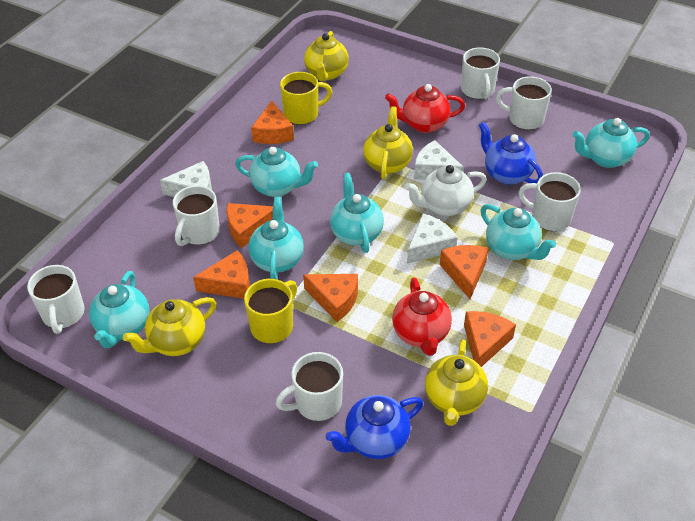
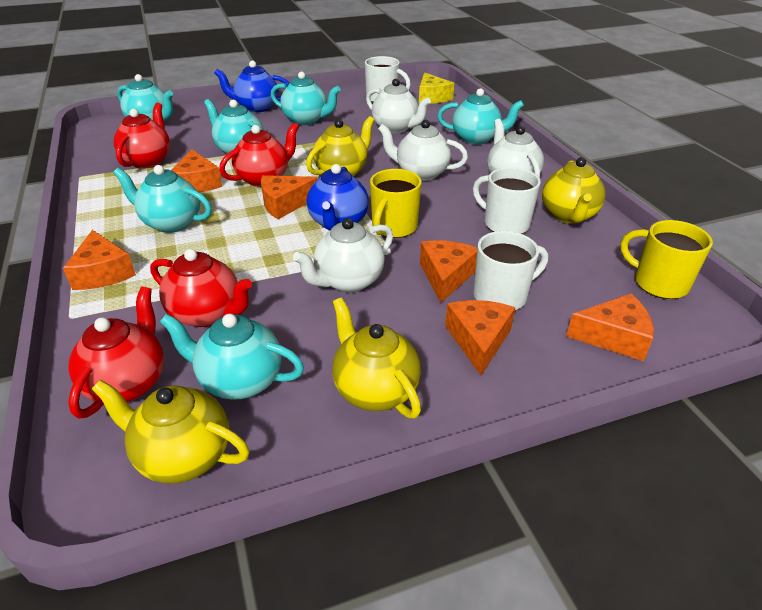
red teapot: [385,84,465,133] [392,278,452,356] = 2 -> [68,287,164,418] [114,103,170,169] [150,249,252,327] [219,123,299,187] = 4
white cheese: [160,161,212,197] [407,214,458,264] [414,140,464,180] = 3 -> none = 0
white mug: [27,265,85,334] [173,185,220,246] [275,352,343,421] [461,47,500,99] [496,76,552,130] [518,172,581,231] = 6 -> [365,56,411,102] [473,167,541,234] [474,231,548,310] = 3
white teapot: [405,165,487,216] = 1 -> [293,218,393,292] [366,79,431,133] [378,120,468,181] [487,119,544,178] = 4
yellow cheese: none = 0 -> [419,72,454,104] = 1

